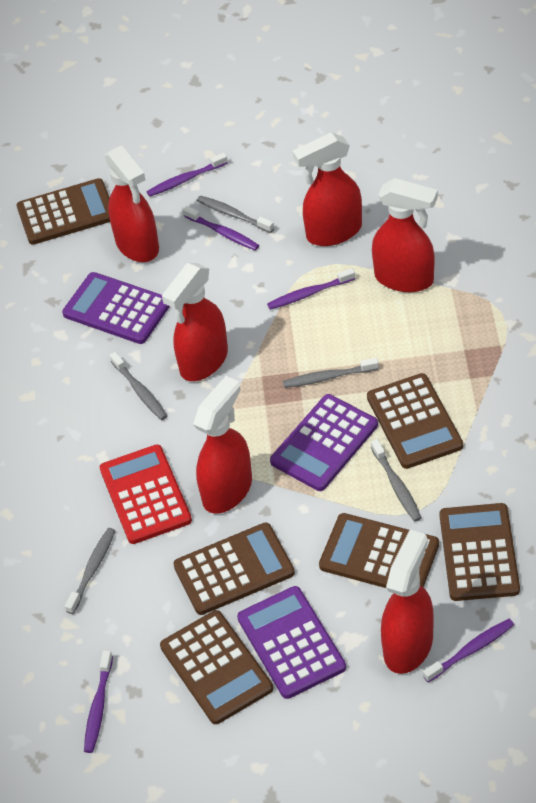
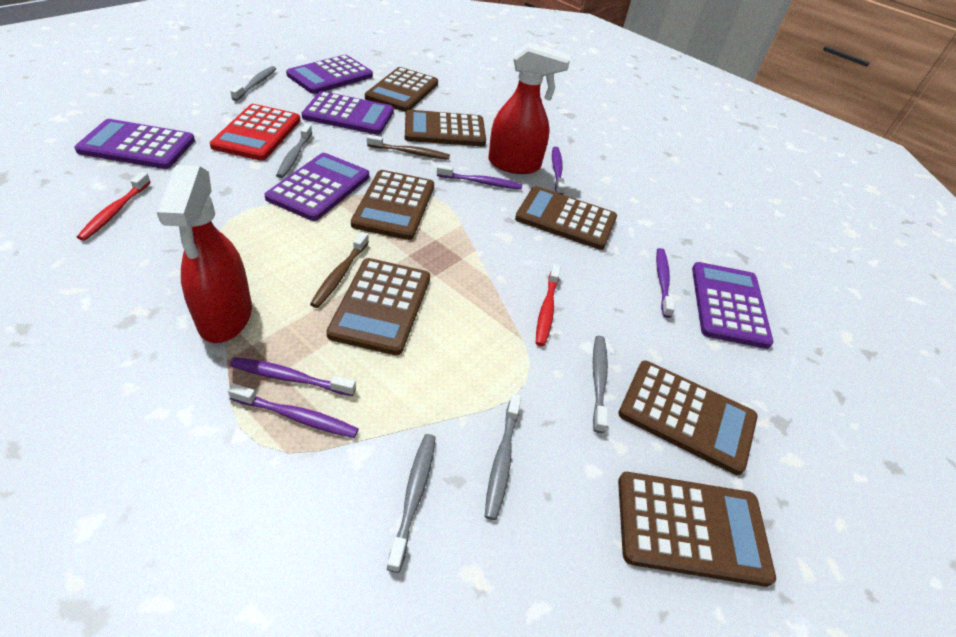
brown calculator: [16,178,110,245] [160,610,273,724] [173,522,295,615] [319,513,439,588] [367,373,463,469] [439,503,520,601] = 6 -> [326,258,430,355] [351,170,434,240] [365,67,438,112] [405,110,486,146] [515,186,617,250] [618,361,758,475] [618,472,776,587] = 7
brown toothbrush: none = 0 -> [310,232,369,308] [367,135,450,160] = 2
purple calculator: [62,272,170,344] [237,586,346,699] [270,394,378,491] = 3 -> [74,119,195,169] [264,153,369,221] [286,55,373,94] [302,91,394,135] [692,262,774,349] = 5
red spray bottle: [105,145,159,262] [162,263,228,381] [193,376,252,514] [293,132,362,246] [372,178,438,292] [381,530,434,674] = 6 -> [156,165,252,343] [488,42,570,174] = 2
red toothbrush: none = 0 -> [77,172,151,241] [536,264,561,346] = 2

